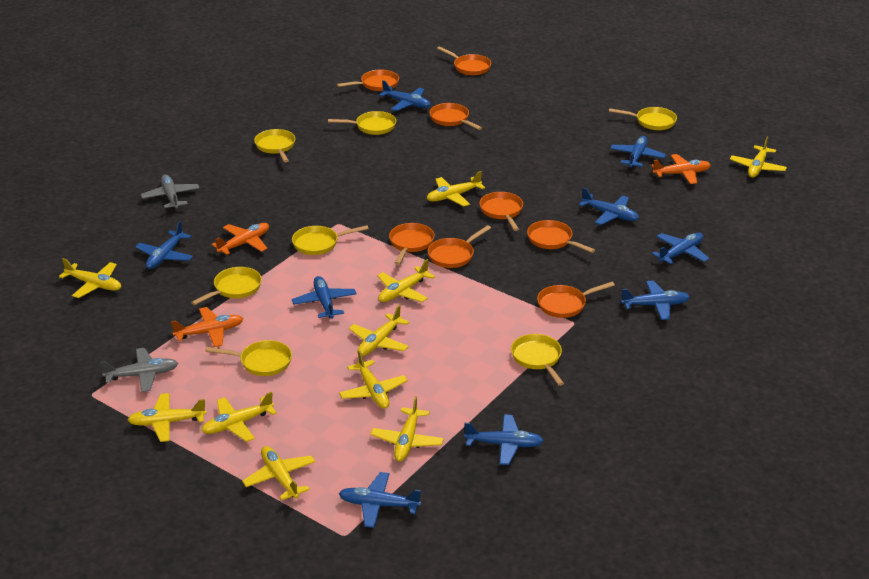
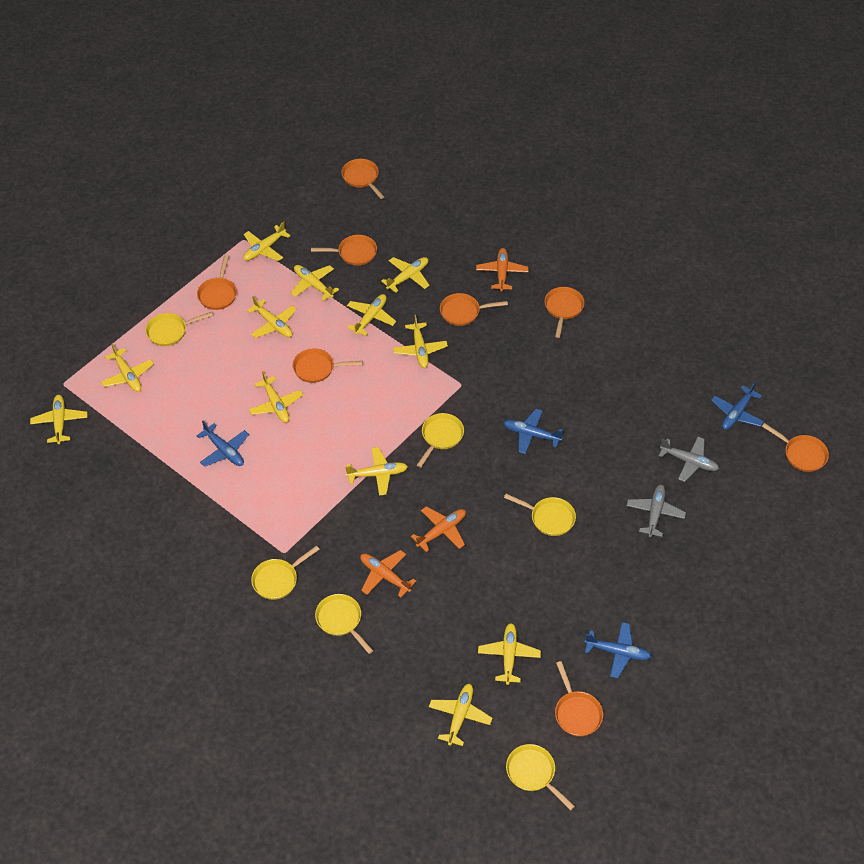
blue plane: [136,221,193,269] [292,276,357,319] [339,472,421,528] [379,81,430,111] [464,414,544,465] [579,188,639,225] [610,136,666,168] [621,281,690,320] [652,232,709,264] = 9 -> [196,421,249,467] [503,409,563,454] [584,622,652,678] [711,382,764,430] = 4
yellow pan: [191,267,262,305] [205,340,292,376] [254,129,295,162] [292,225,369,255] [328,111,396,135] [511,334,564,386] [609,107,677,130] = 7 -> [145,312,213,346] [251,546,320,600] [315,594,373,654] [417,413,464,467] [504,494,576,536] [506,744,575,810] = 6
yellow plane: [59,258,121,298] [127,393,207,442] [201,392,277,442] [242,446,315,500] [339,350,408,409] [349,305,410,356] [370,396,444,461] [377,259,435,302] [427,171,485,206] [730,137,787,178] = 10 -> [30,395,87,444] [101,343,154,392] [243,221,291,261] [247,296,296,338] [249,371,303,423] [291,265,339,301] [345,447,408,496] [347,294,396,336] [381,257,430,293] [393,315,448,368] [429,684,492,746] [478,623,541,685] = 12

